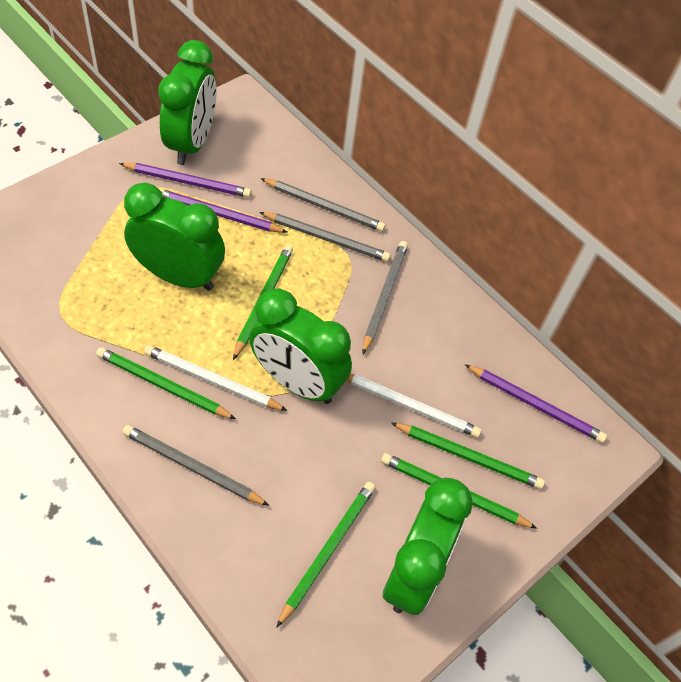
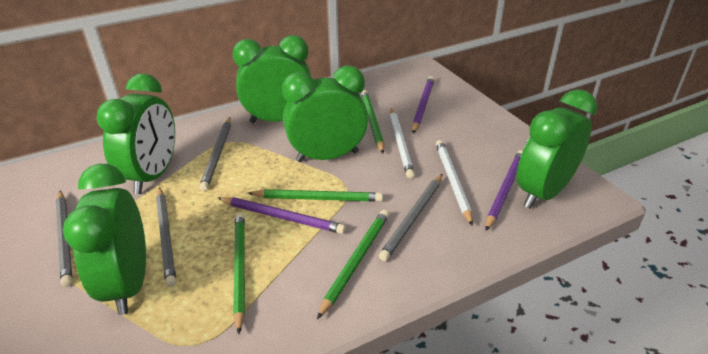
green clock: [124,183,225,291] [158,40,217,165] [249,288,352,404] [383,478,472,615] = 4 -> [63,164,146,315] [96,73,175,194] [232,35,311,123] [282,66,368,162] [517,89,597,209] = 5
green pencil: [96,347,236,419] [233,245,293,360] [276,482,376,628] [381,453,537,529] [391,423,545,489] = 5 -> [233,213,245,334] [248,189,383,202] [317,210,389,319] [361,90,384,153] = 4

